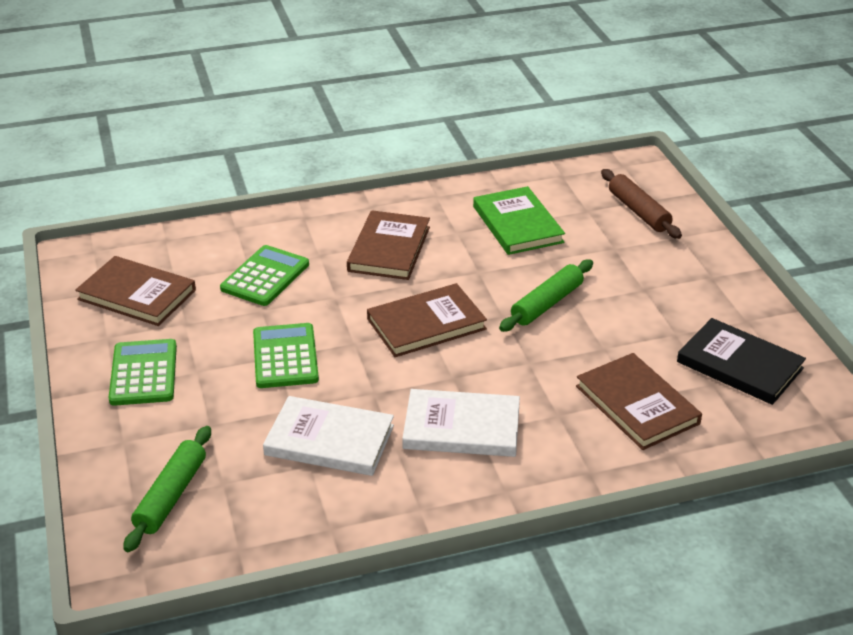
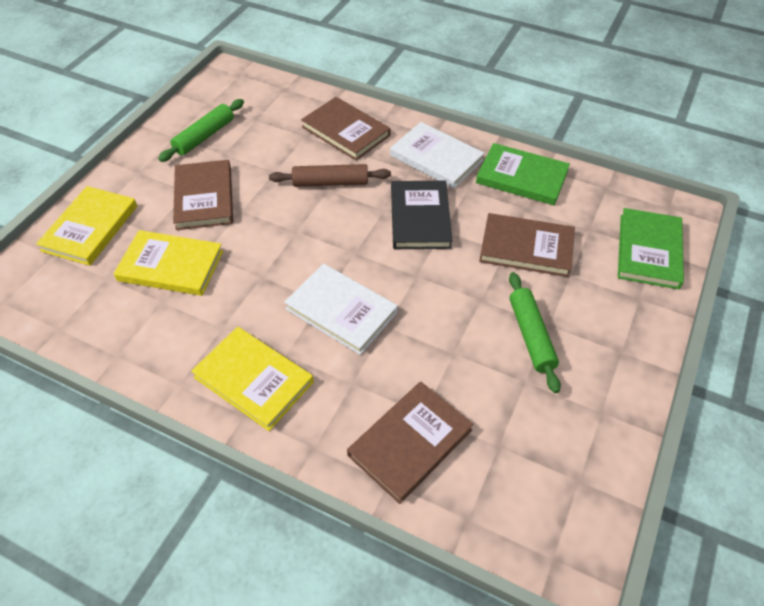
green book: [473,186,565,255] = 1 -> [476,143,570,205] [618,208,684,289] = 2
green calculator: [108,339,177,406] [220,245,309,306] [253,323,319,388] = 3 -> none = 0
yellow book: none = 0 -> [36,186,137,266] [114,230,223,296] [191,327,314,431] = 3

